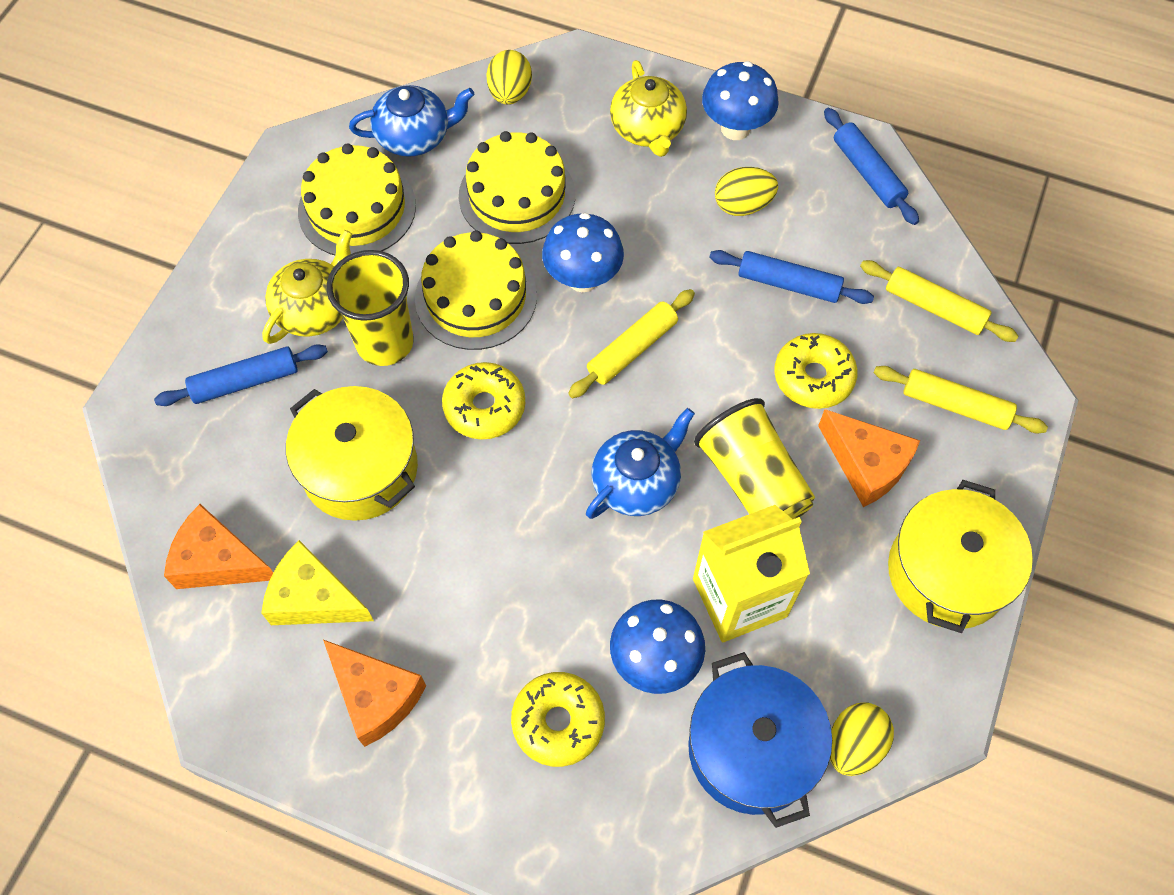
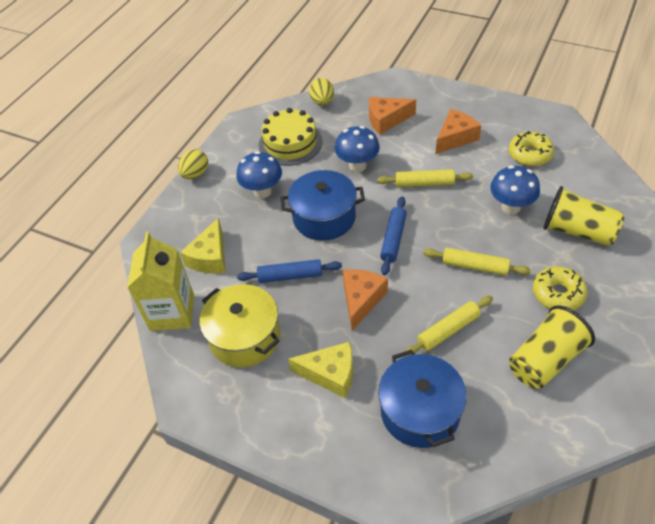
blue pot: [688,652,832,828] = 1 -> [281,170,365,241] [378,349,467,448] = 2
blue rolling pin: [154,344,328,406] [709,250,874,304] [824,108,919,225] = 3 -> [237,259,342,283] [380,196,407,275] = 2
blue teapot: [349,85,475,157] [586,408,695,519] = 2 -> none = 0
yellow cake: [298,143,416,255] [415,230,537,350] [459,131,575,244] = 3 -> [259,108,323,166] = 1
yellow cheese: [261,540,374,625] = 1 -> [180,218,226,273] [288,342,353,398] = 2
yellow donut: [442,362,525,439] [511,672,605,767] [774,333,857,409] = 3 -> [509,131,554,166] [533,266,588,310] = 2
yellow egg: [486,50,532,105] [715,167,778,216] [830,702,894,776] = 3 -> [178,149,208,179] [309,78,334,106] = 2
yellow pot: [286,386,418,521] [888,480,1033,633] = 2 -> [200,284,280,367] = 1
yellow teapot: [262,230,352,344] [610,60,687,157] = 2 -> none = 0

